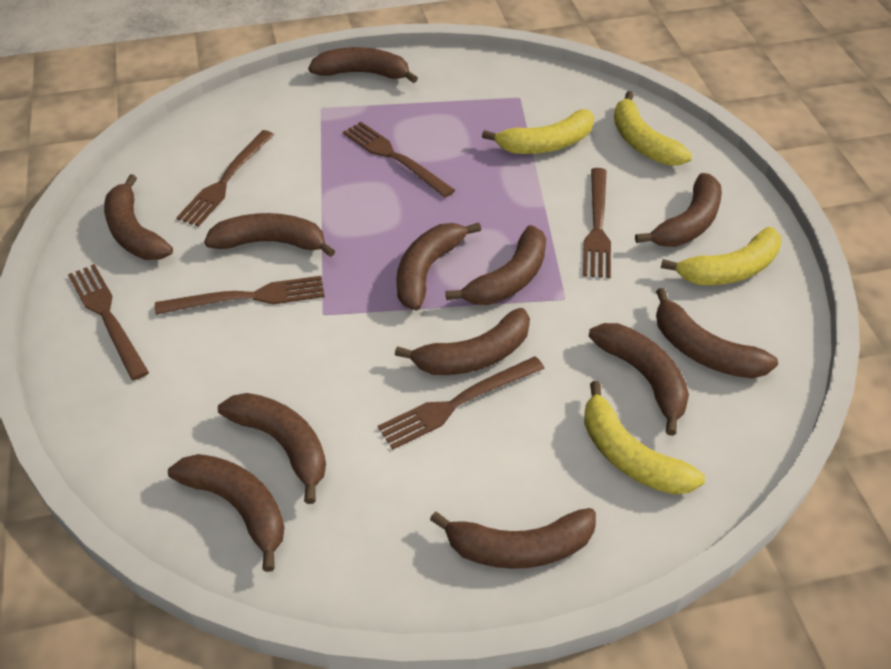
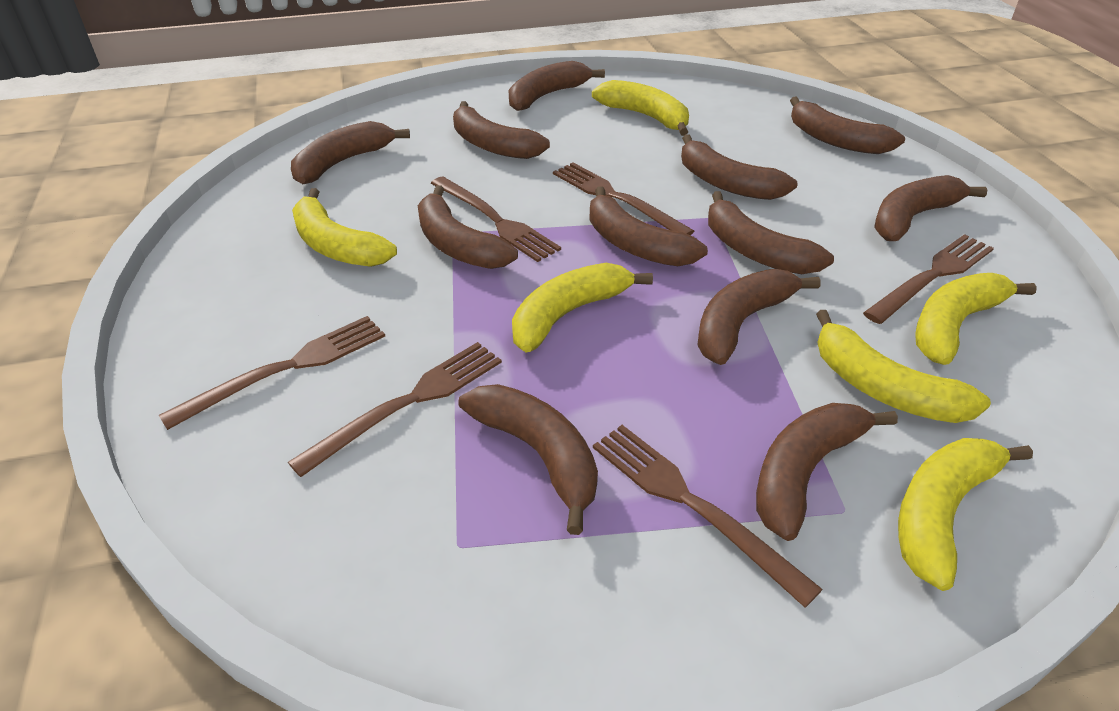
yellow banana: [482,110,594,154] [584,381,705,495] [614,91,692,166] [661,227,781,285] = 4 -> [292,188,397,267] [512,263,653,352] [592,80,689,136] [816,310,991,423] [898,438,1033,591] [915,273,1037,365] = 6

